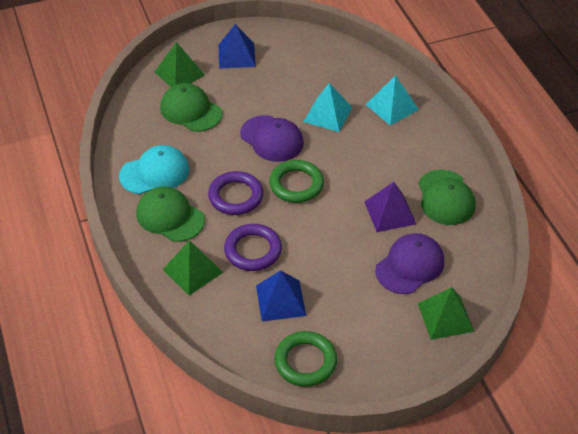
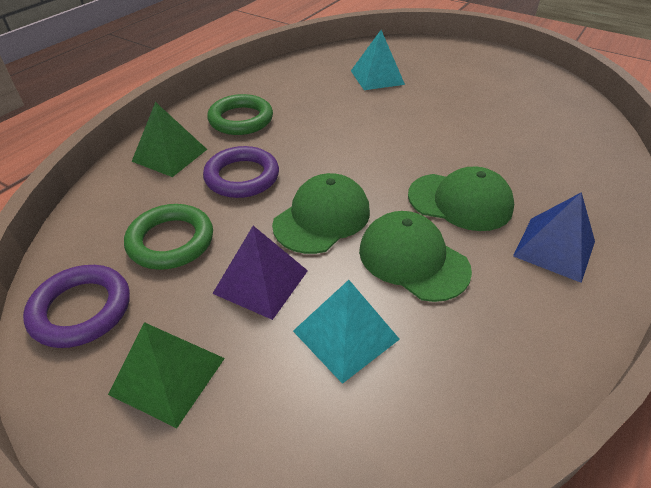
blue pyramid: [218,24,256,69] [256,270,306,321] = 2 -> [513,192,595,283] = 1
green pyramid: [154,42,205,87] [162,240,223,296] [418,287,474,340] = 3 -> [108,322,225,428] [131,102,207,177] = 2
purple cap: [240,115,304,162] [375,233,444,294] = 2 -> none = 0
turquoise cap: [119,145,189,194] = 1 -> none = 0

